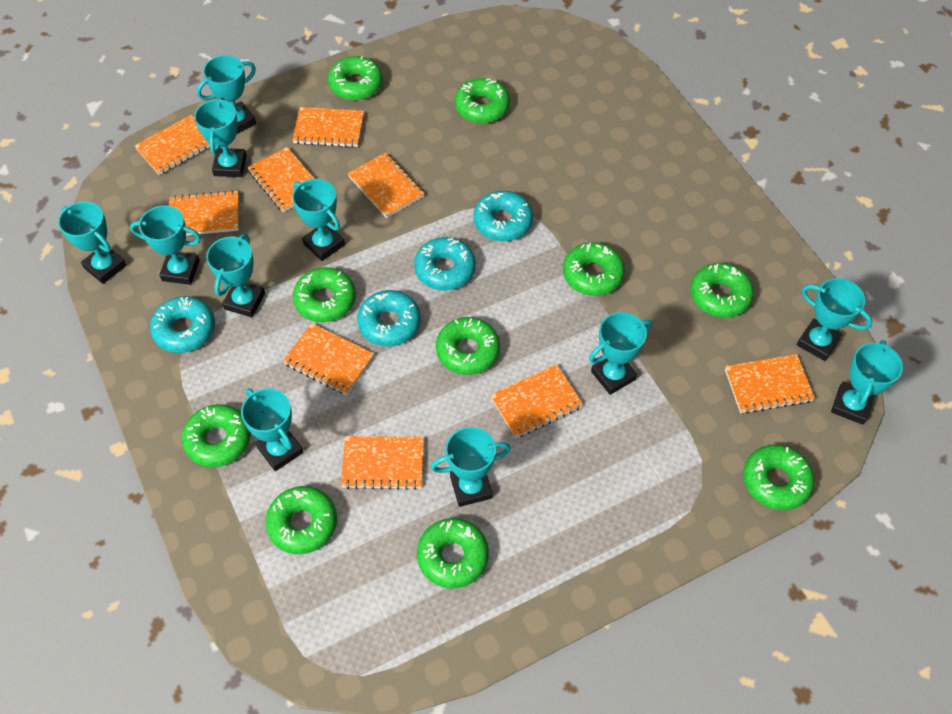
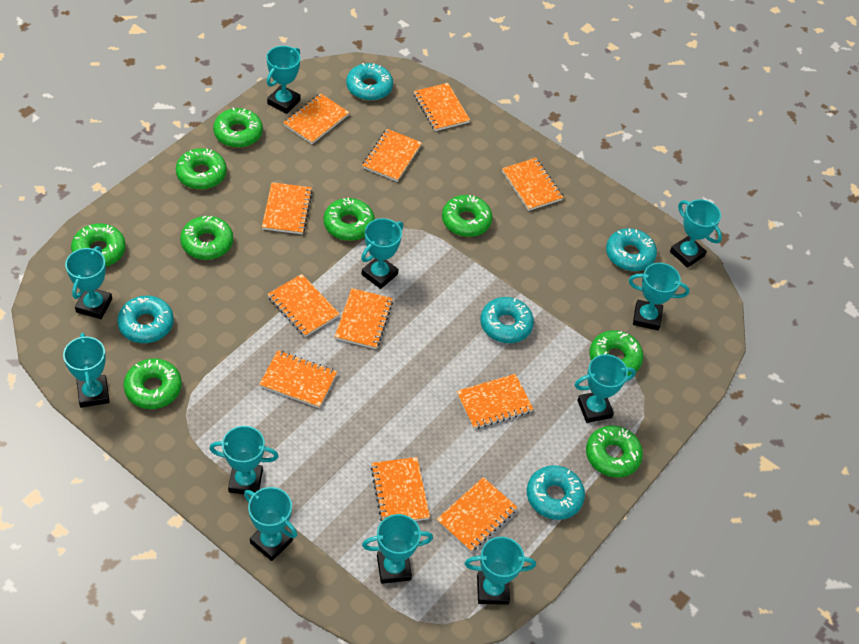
green donut: [182,404,251,467] [266,486,337,554] [293,267,356,322] [328,56,383,100] [417,518,489,588] [436,317,500,375] [455,78,510,123] [563,242,625,296] [690,263,754,318] [743,445,814,510] = 10 -> [71,223,126,267] [123,359,182,409] [176,148,227,190] [180,216,233,260] [213,107,263,148] [324,198,375,241] [442,195,493,237] [586,426,643,478] [589,330,644,377] = 9
orange notebook: [135,115,210,175] [169,190,239,235] [248,147,314,212] [283,323,374,395] [292,107,364,148] [341,436,424,490] [348,152,425,218] [490,364,583,438] [725,354,815,414] = 9 -> [259,350,337,408] [262,182,313,234] [268,274,340,337] [283,94,349,144] [334,288,393,349] [362,129,422,182] [371,457,430,521] [414,83,470,131] [437,477,518,552] [457,374,533,429] [502,158,564,211] = 11
turquoise donut: [150,296,215,353] [357,290,421,346] [414,237,476,291] [473,191,533,241] = 4 -> [117,296,174,343] [346,63,393,101] [480,297,534,343] [527,465,585,520] [606,228,657,271] = 5

